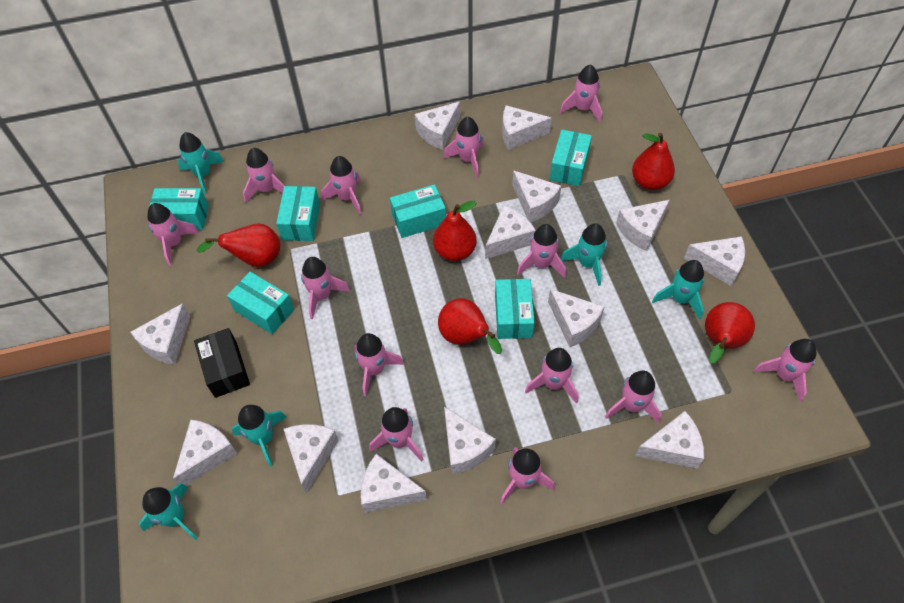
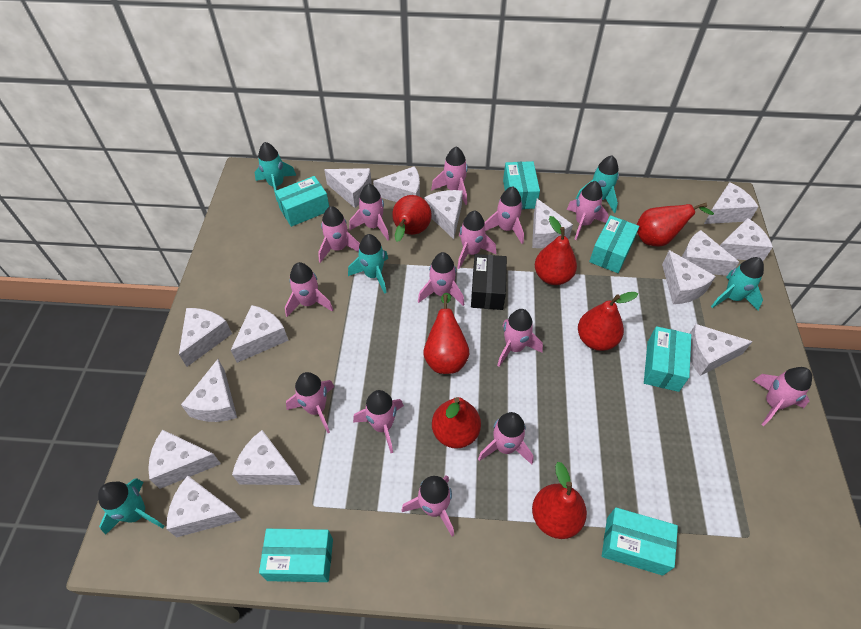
pink rocket: [147,203,200,266] [243,148,285,203] [301,257,350,319] [321,156,362,215] [354,333,404,396] [369,407,424,461] [443,117,484,178] [500,447,555,504] [517,224,566,278] [525,348,578,404] [560,64,602,122] [605,371,662,423] [754,339,816,402] = 13 -> [285,262,333,317] [286,372,334,433] [318,206,360,263] [349,184,389,240] [353,390,404,453] [402,476,454,536] [418,252,465,306] [431,147,468,205] [457,211,496,269] [478,412,534,465] [485,186,524,244] [497,309,543,367] [567,181,608,240] [753,367,812,426] = 14
red pear: [197,224,280,267] [433,201,477,261] [438,298,502,354] [632,133,675,190] [705,302,755,363] = 5 -> [392,195,432,242] [424,293,469,374] [432,397,481,449] [532,462,587,539] [535,216,577,285] [578,292,638,351] [637,203,714,247] = 7
white cheese: [131,303,190,365] [173,420,238,486] [284,424,339,493] [361,454,427,513] [415,102,460,150] [444,407,496,475] [485,206,536,259] [502,105,552,150] [512,170,561,222] [548,289,605,347] [616,200,670,251] [635,411,704,469] [684,236,745,286] = 13 -> [148,430,221,489] [166,476,242,537] [179,308,232,367] [181,359,237,422] [231,305,289,363] [232,430,301,485] [324,168,372,208] [373,166,420,202] [424,190,463,239] [532,199,573,248] [662,250,716,304] [682,230,739,276] [689,324,753,376] [704,182,759,224] [720,218,773,261] = 15

